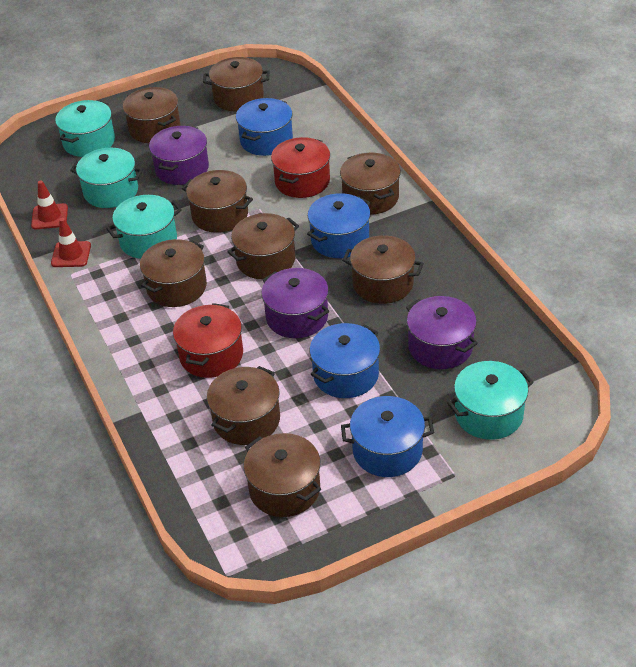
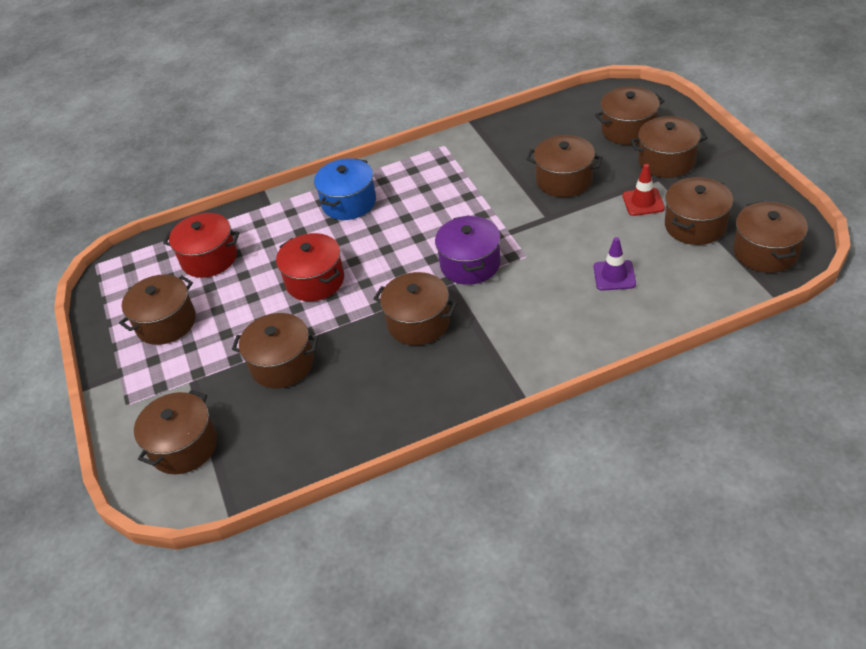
blue pot: [236,98,293,156] [307,193,370,258] [310,323,380,398] [341,396,434,477] = 4 -> [314,158,376,220] = 1
purple pot: [149,126,209,185] [262,268,329,338] [406,296,478,369] = 3 -> [435,215,501,285] = 1
purple traffic cone: none = 0 -> [594,237,636,291] = 1
red traffic cone: [31,180,68,229] [51,218,91,267] = 2 -> [623,164,665,216] = 1
turquoise pot: [55,100,115,157] [70,148,143,208] [107,195,182,259] [448,361,534,440] = 4 -> none = 0

